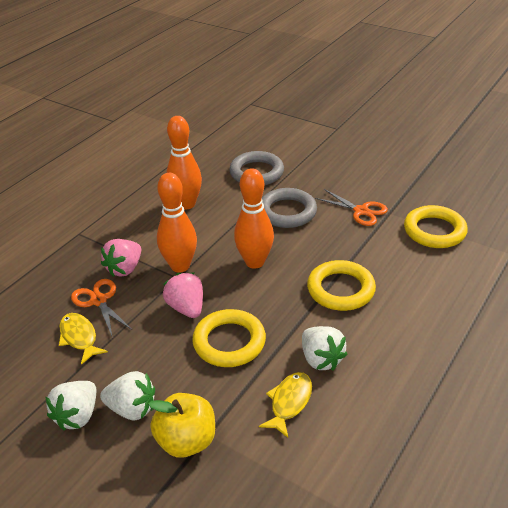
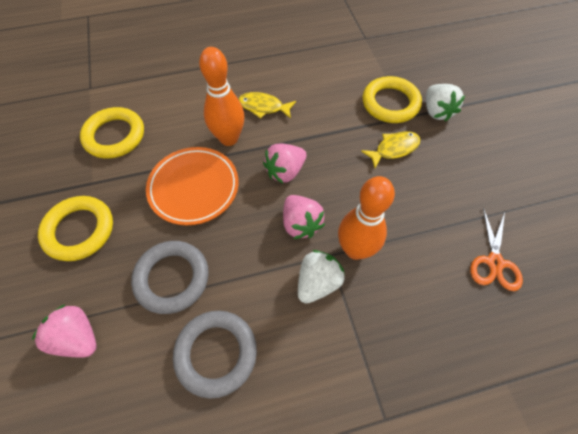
orange bowling pin: [157,173,197,273] [166,116,202,209] [234,168,274,269] = 3 -> [199,47,244,146] [338,176,395,260] = 2
orange plate: none = 0 -> [146,147,239,225] = 1
orange scissors: [71,279,132,338] [315,189,388,226] = 2 -> [470,208,523,291] = 1
pink strawberry: [101,239,141,277] [163,273,203,318] = 2 -> [32,305,96,358] [263,143,307,183] [283,195,325,239] = 3
white strawberry: [46,381,96,431] [100,371,155,420] [302,326,348,370] = 3 -> [298,250,345,304] [426,84,466,121] = 2
yellow apple: [148,393,215,458] = 1 -> none = 0

